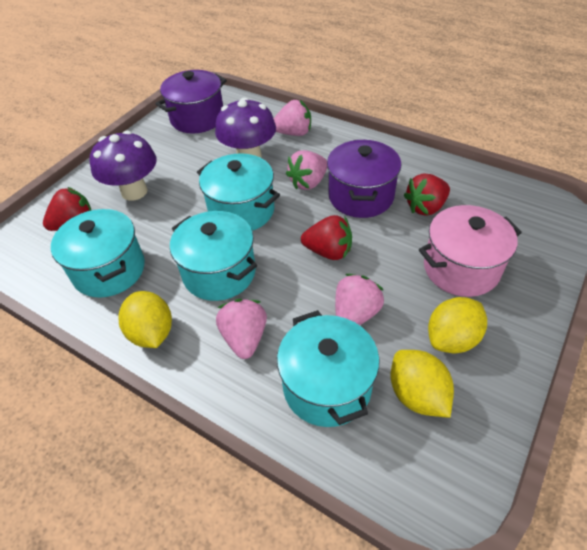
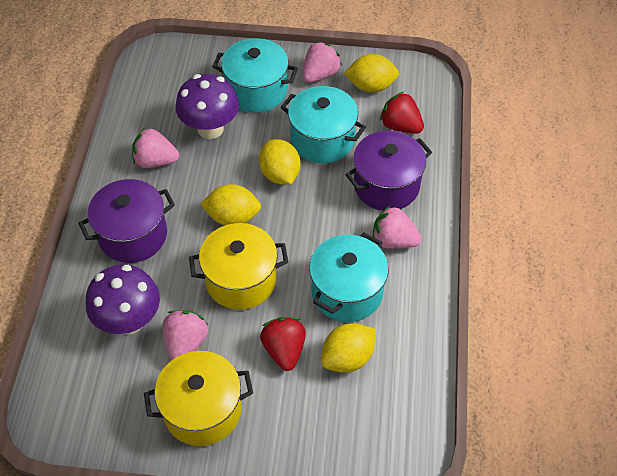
pink pot: [419,205,522,297] = 1 -> none = 0
red strawberry: [43,187,92,231] [301,215,352,260] [404,173,450,216] = 3 -> [260,317,306,371] [380,92,424,134] = 2
turquoise pot: [51,209,145,298] [170,211,257,301] [197,153,280,231] [277,310,380,427] = 4 -> [212,38,298,113] [281,86,366,164] [309,232,389,322] = 3
yellow lemon: [118,291,172,348] [391,350,454,418] [428,297,487,353] = 3 -> [200,184,261,225] [259,139,300,184] [321,323,376,373] [344,54,399,93] = 4
yellow pot: none = 0 -> [144,351,253,446] [189,223,288,310] = 2

